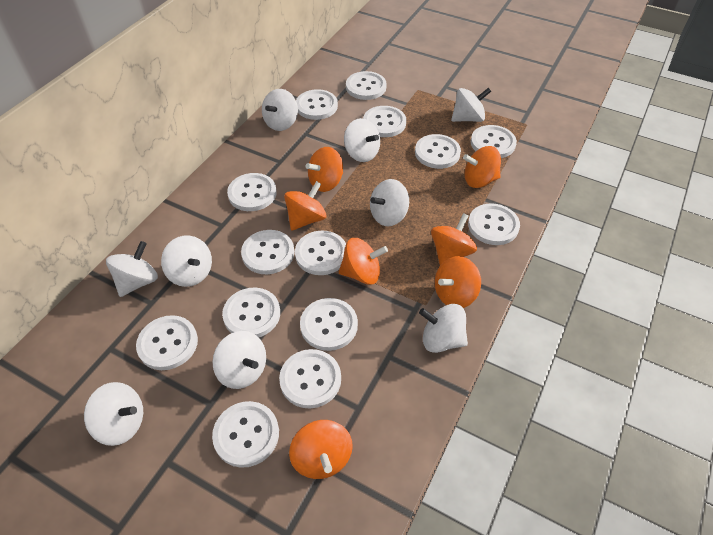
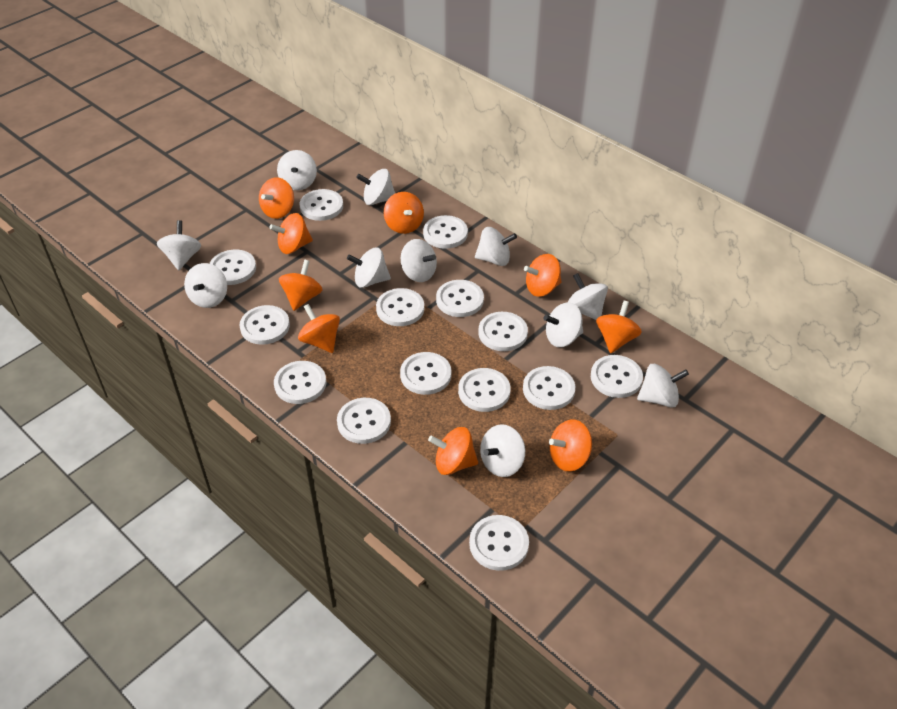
orange spinning top: [284,181,326,231] [289,420,353,479] [305,147,343,192] [339,238,388,285] [431,213,477,265] [435,256,481,308] [463,146,501,188] = 7 -> [259,177,294,219] [269,213,313,254] [279,260,322,311] [298,304,340,353] [384,192,424,234] [428,427,478,475] [524,254,562,297] [549,419,592,472] [596,301,642,353] = 9
white spinning top: [84,382,143,446] [106,241,158,297] [161,235,212,287] [212,331,266,389] [262,89,298,131] [344,118,380,162] [370,179,409,226] [419,304,468,353] [451,88,491,122] = 9 -> [157,220,201,270] [184,263,227,308] [277,150,317,190] [347,248,391,288] [356,169,395,205] [401,239,437,282] [475,227,517,266] [480,424,525,477] [543,302,583,347] [568,273,608,320] [637,364,689,408] = 11

